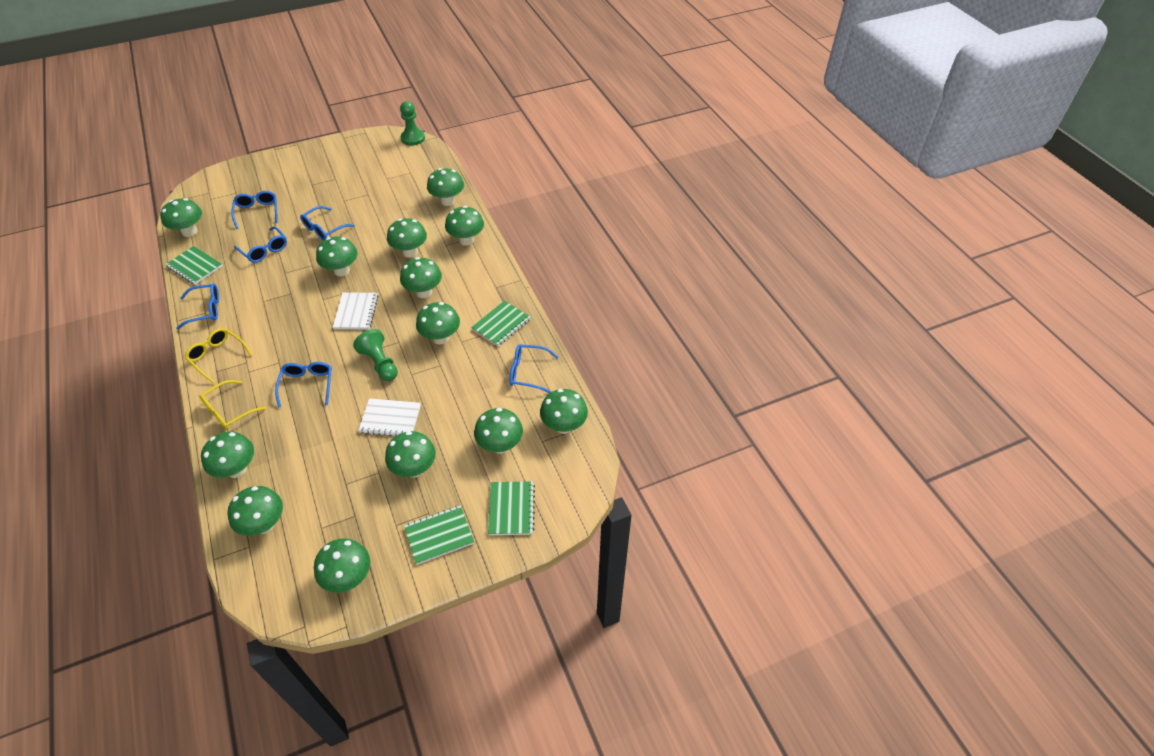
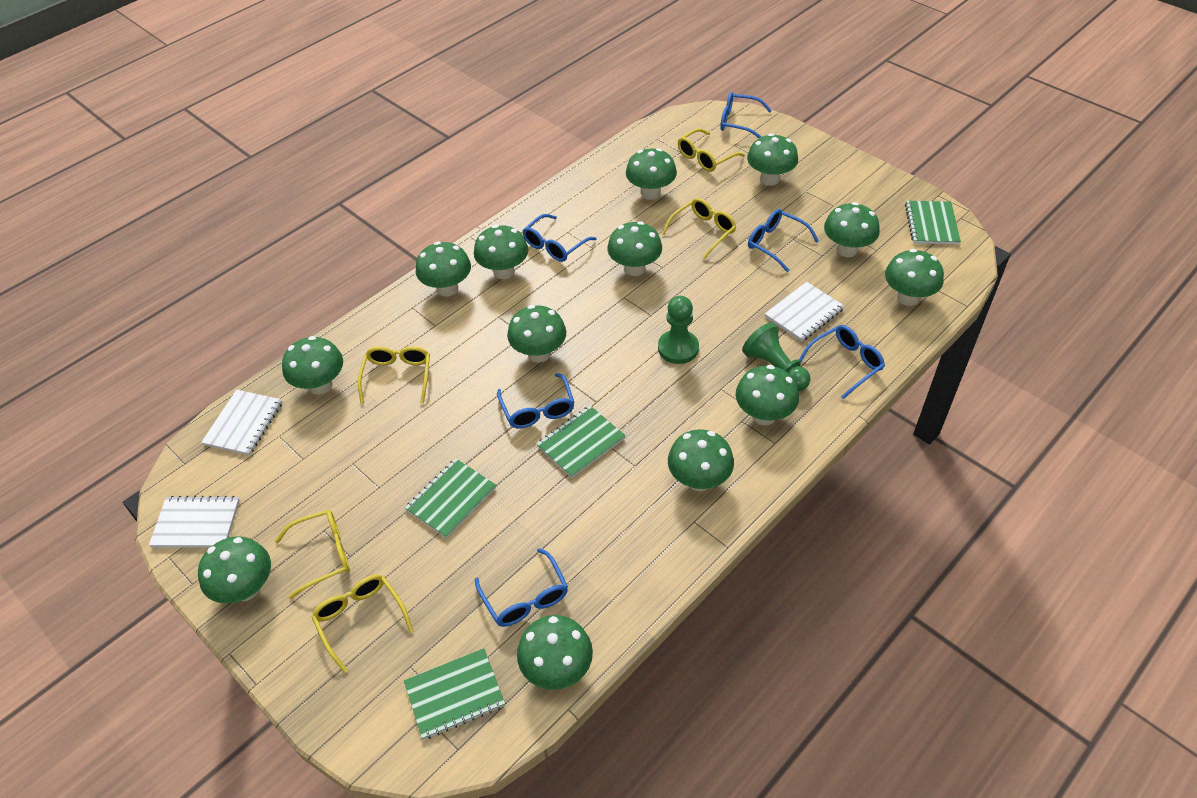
white notebook: [333,293,378,329] [358,398,421,436] = 2 -> [149,496,240,548] [201,390,283,456] [765,282,844,341] = 3
yellow glasses: [185,328,252,383] [199,380,266,430] = 2 -> [275,510,350,599] [312,575,413,673] [358,346,430,403] [662,198,736,260] [678,128,745,172] = 5

